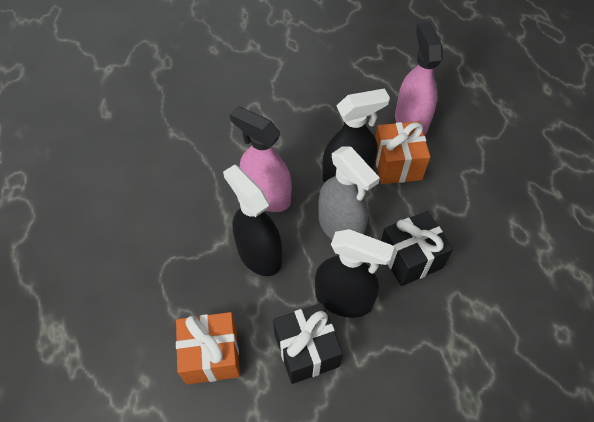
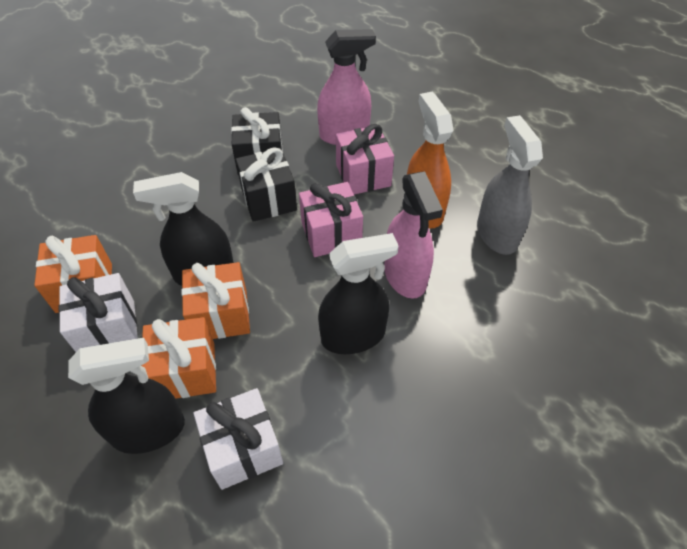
orange gift: [176,312,240,384] [375,121,430,184] = 2 -> [34,235,112,313] [141,317,216,399] [182,262,250,339] = 3
orange spray bottle: none = 0 -> [407,92,453,228] = 1
pink gift: none = 0 -> [299,182,363,257] [336,124,394,195] = 2
white gift: none = 0 -> [59,273,138,352] [194,388,283,490] = 2

